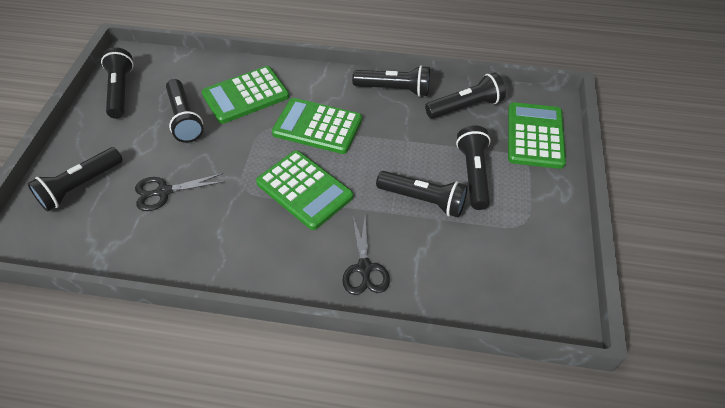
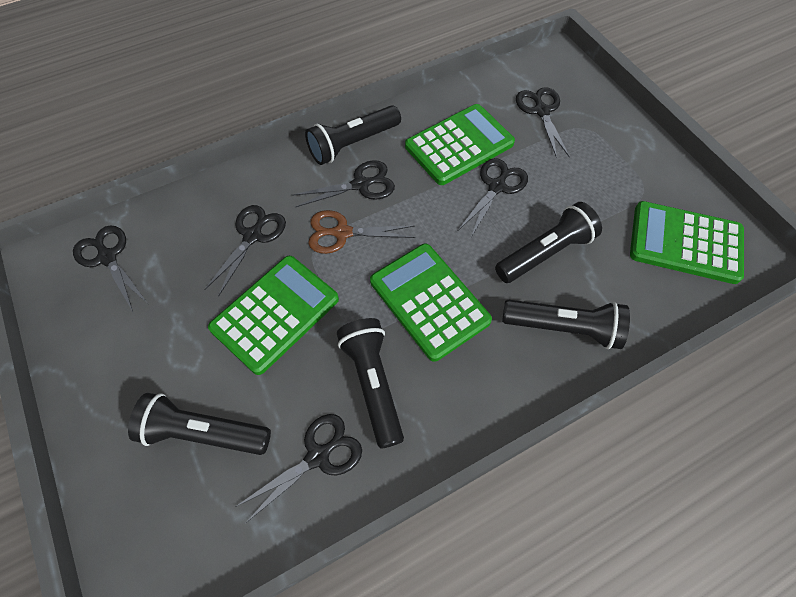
black flashlight: [27,147,123,212] [101,47,134,119] [166,79,204,143] [352,65,430,97] [376,171,468,217] [425,72,506,119] [456,125,491,210] = 7 -> [128,393,271,455] [305,105,401,165] [337,318,404,449] [495,202,602,283] [502,300,630,349] = 5
black scissors: [135,173,225,211] [342,216,390,295] = 2 -> [73,225,147,312] [204,205,286,297] [235,414,362,523] [292,160,395,207] [458,158,528,237] [516,87,570,158] = 6
brown scissors: none = 0 -> [308,210,415,254] = 1

